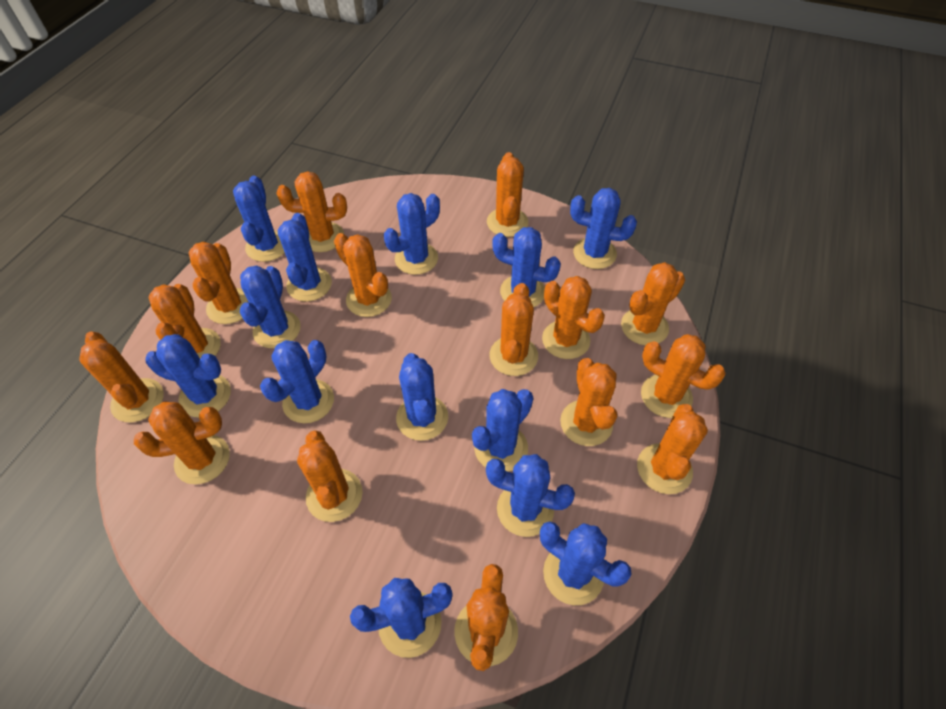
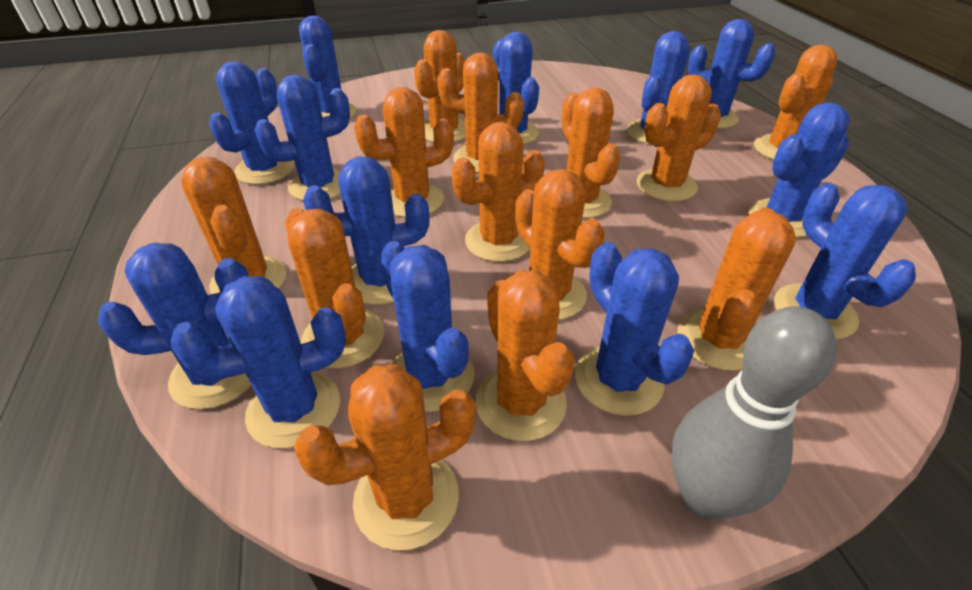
grey bowling pin: none = 0 -> [672,306,837,520] = 1
orange cactus: [79,332,164,422] [134,402,230,484] [148,284,221,358] [189,242,249,324] [276,171,347,252] [297,430,363,522] [334,233,392,317] [454,564,518,671] [487,152,528,237] [489,283,538,376] [542,276,605,359] [560,358,617,446] [621,262,685,346] [637,404,708,494] [641,334,726,418] = 15 -> [181,157,286,294] [285,208,384,369] [294,364,476,550] [354,87,454,218] [414,30,465,142] [437,53,524,173] [452,122,545,262] [476,270,575,441] [515,169,605,320] [562,88,620,218] [637,75,721,202] [677,207,796,371] [754,45,837,160] = 13

